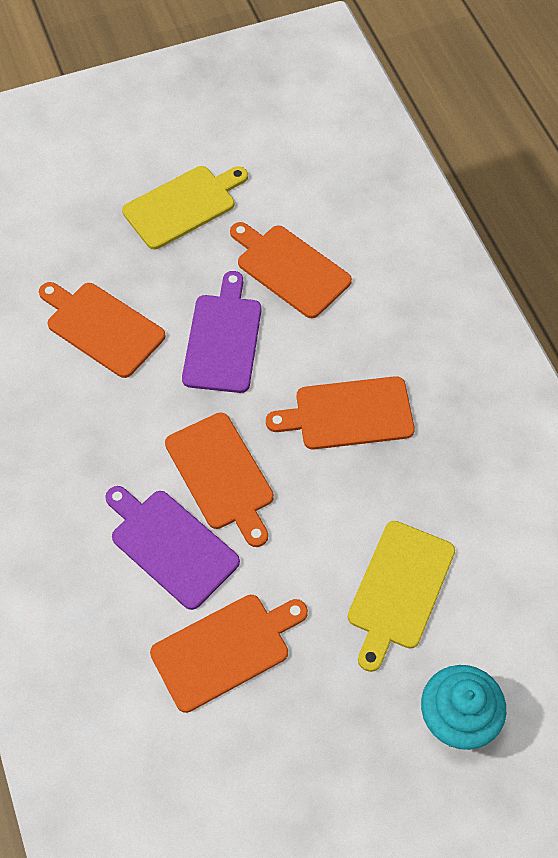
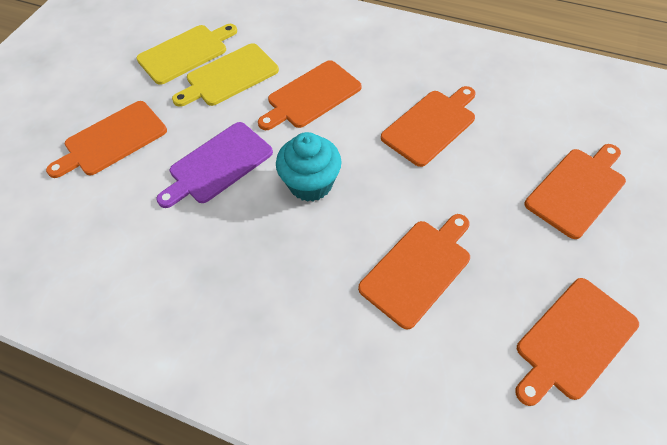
orange cutting board: [39,282,165,378] [150,595,308,713] [165,413,274,547] [230,222,352,318] [266,376,415,449] = 5 -> [46,101,167,178] [258,60,362,130] [358,214,470,330] [381,86,476,167] [515,278,639,406] [525,144,626,239] = 6
purple cutting board: [105,486,240,610] [182,271,262,393] = 2 -> [156,122,273,208] = 1

